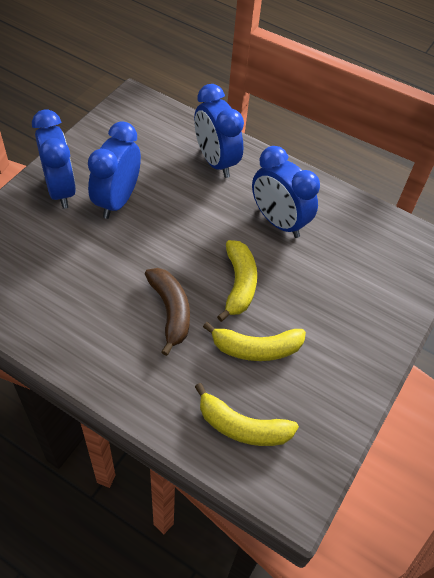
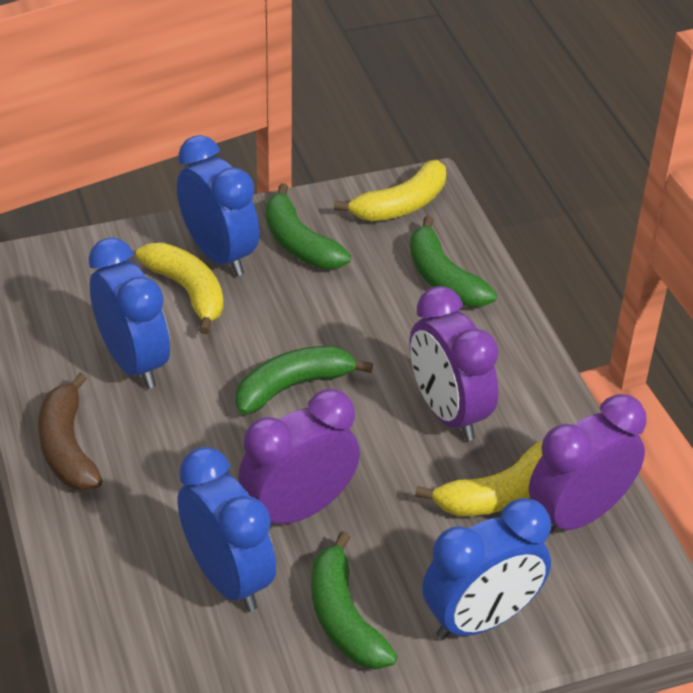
green banana: none = 0 -> [235,346,373,415] [266,183,351,269] [311,531,398,669] [410,216,497,307] = 4
purple clock: none = 0 -> [238,389,360,524] [410,286,499,441] [529,394,647,536] = 3

